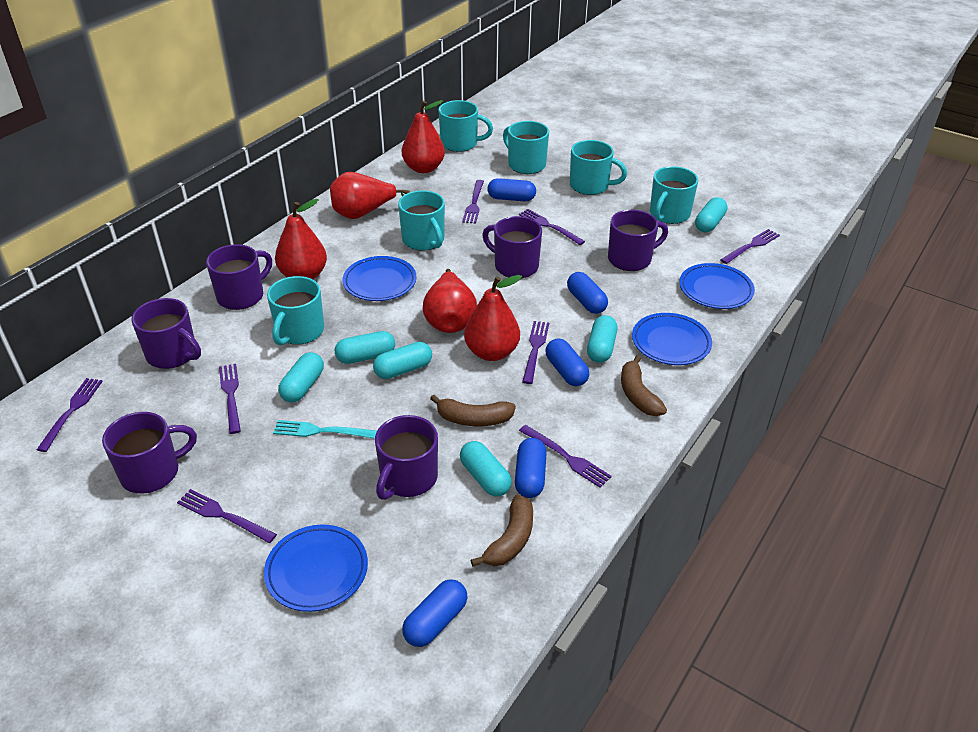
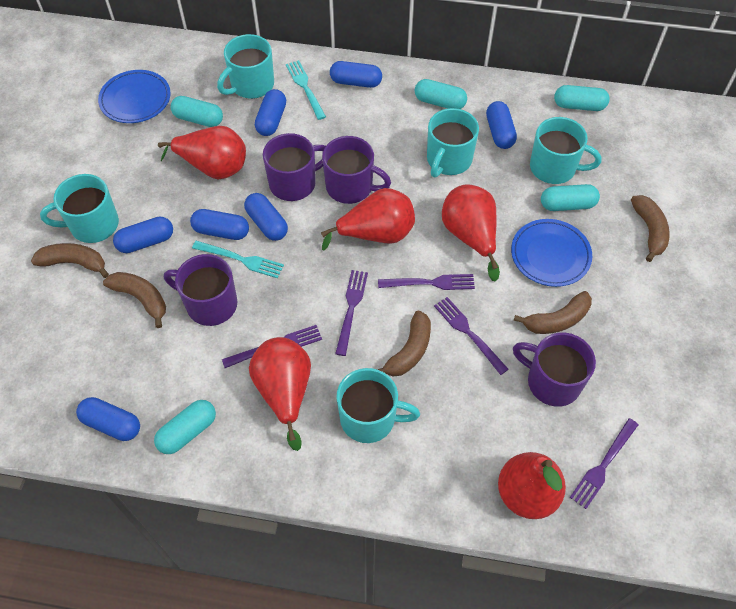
blue capsule: [402,579,468,647] [487,178,536,201] [515,438,547,498] [546,339,589,386] [567,272,608,314] = 5 -> [76,397,140,441] [113,217,173,253] [190,209,249,240] [244,193,288,241] [255,89,286,136] [330,61,382,88] [486,101,517,149] = 7
blue plate: [264,525,368,612] [343,256,417,301] [632,313,712,365] [679,263,755,309] = 4 -> [98,70,171,123] [511,219,592,287] = 2
brown banana: [430,395,516,426] [471,494,533,567] [621,355,667,416] = 3 -> [31,243,109,278] [103,272,166,328] [377,311,431,377] [514,291,592,334] [631,195,670,262] = 5
purple fork: [37,378,103,452] [177,489,277,543] [219,364,241,434] [462,180,484,224] [519,209,585,245] [519,425,612,488] [522,321,549,384] [720,229,780,264] = 8 -> [222,325,322,368] [335,270,368,356] [378,274,475,290] [434,297,509,375] [570,418,638,509] = 5
purple mug: [102,412,197,494] [131,298,201,369] [206,244,272,310] [375,415,438,500] [482,216,542,278] [608,210,668,271] = 6 -> [164,254,238,326] [263,133,326,201] [322,136,391,204] [513,332,596,407] = 4
turquoise capsule: [278,352,324,402] [335,331,395,364] [373,342,432,379] [460,441,512,497] [587,315,618,363] [695,197,728,232] = 6 -> [154,400,216,454] [171,96,223,127] [415,79,467,109] [541,184,600,211] [554,85,610,111] = 5
turquoise fork: [273,420,377,439] = 1 -> [192,241,284,278] [286,60,326,120] = 2
turquoise mug: [267,276,324,345] [398,190,445,251] [438,100,493,152] [503,121,549,174] [570,140,627,195] [650,166,698,224] = 6 -> [40,174,119,243] [217,34,274,99] [336,368,420,443] [427,108,479,178] [530,117,601,184] = 5

